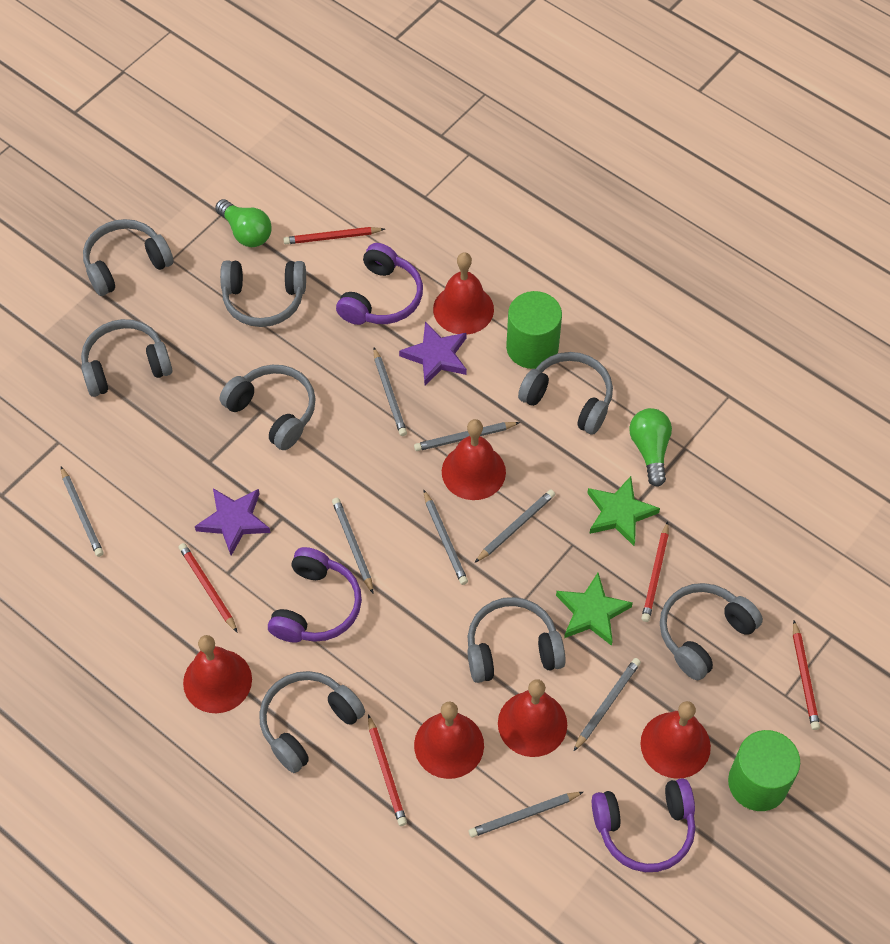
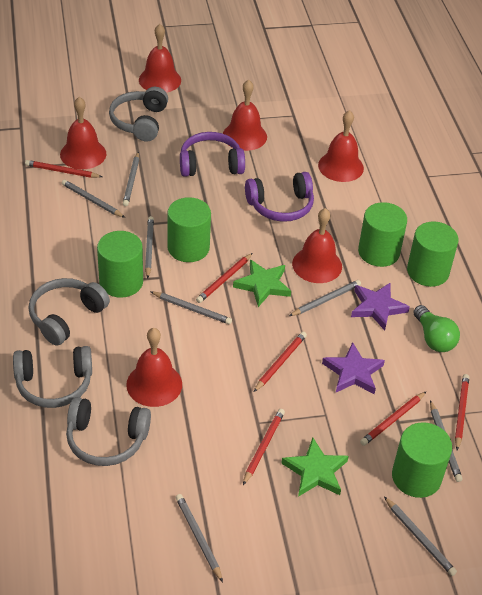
green cylinder: [506,291,562,369] [728,730,800,811] = 2 -> [97,231,143,298] [167,197,211,262] [358,202,407,267] [392,422,452,498] [407,222,458,287] = 5
green light bulb: [215,199,272,247] [629,408,672,487] = 2 -> [413,305,460,352] = 1
grey headphones: [81,319,172,397] [83,219,174,296] [220,260,306,327] [220,365,316,450] [259,671,365,773] [467,597,566,683] [518,352,613,434] [660,583,763,680] = 8 -> [13,346,92,408] [29,278,110,345] [66,397,151,466] [109,87,168,141] = 4
purple headphones: [268,547,362,643] [336,243,423,325] [592,778,695,872] = 3 -> [180,132,245,177] [245,172,314,222] = 2
red pencil: [179,543,238,633] [283,227,385,244] [368,714,407,826] [641,521,669,622] [793,620,820,730] = 5 -> [25,160,102,178] [196,253,253,303] [243,409,285,485] [254,331,307,392] [360,392,426,446] [455,374,469,450] = 6

